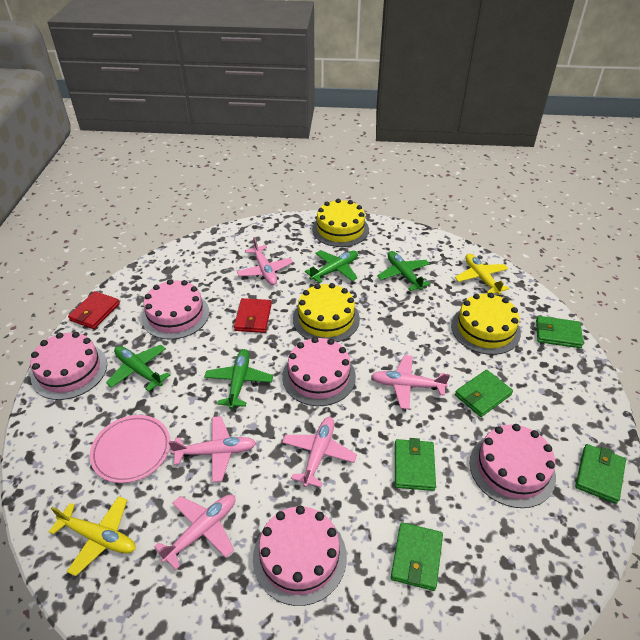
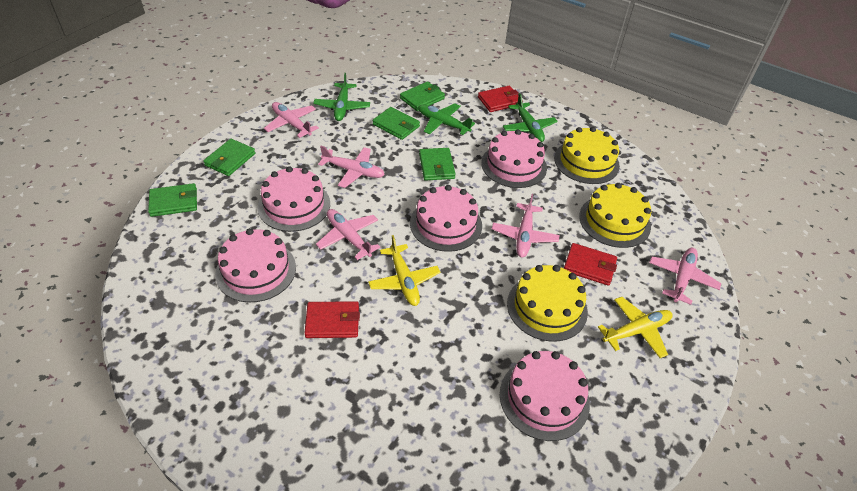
green plane: [106,345,170,392] [204,349,273,409] [305,250,358,283] [377,251,431,291] = 4 -> [313,73,370,121] [418,103,475,135] [503,93,558,142] = 3
pink plate: [90,415,170,483] = 1 -> none = 0
red wallet: [68,291,120,329] [234,298,272,333] = 2 -> [305,301,360,338] [478,86,523,112] [564,243,617,286] = 3

